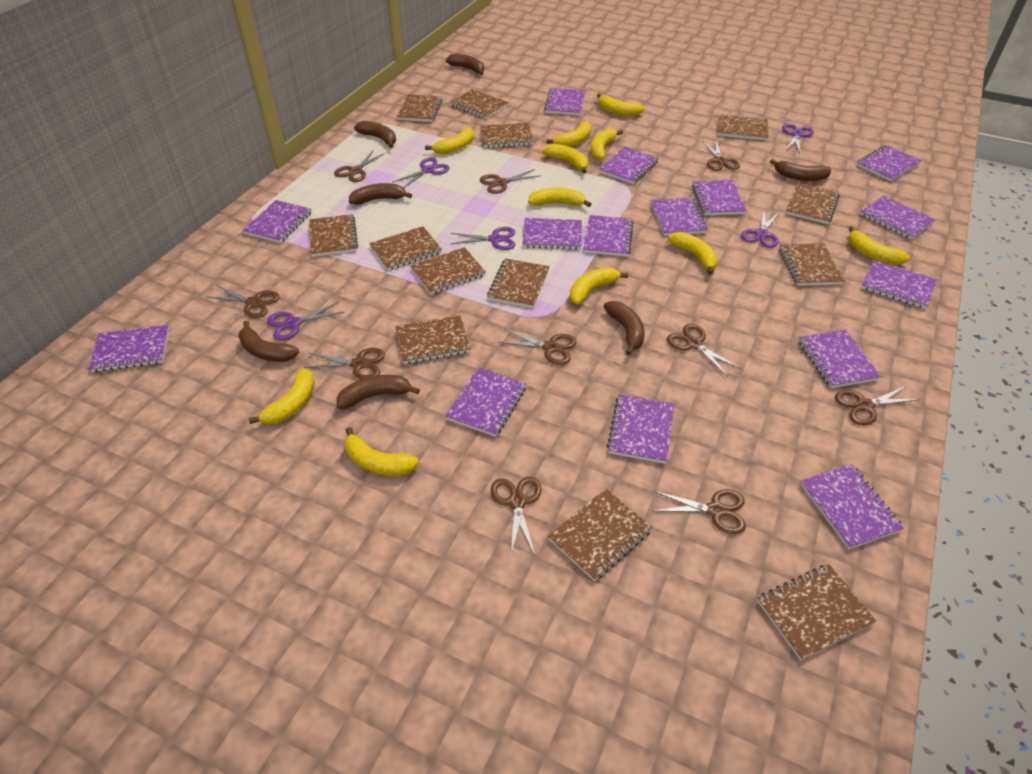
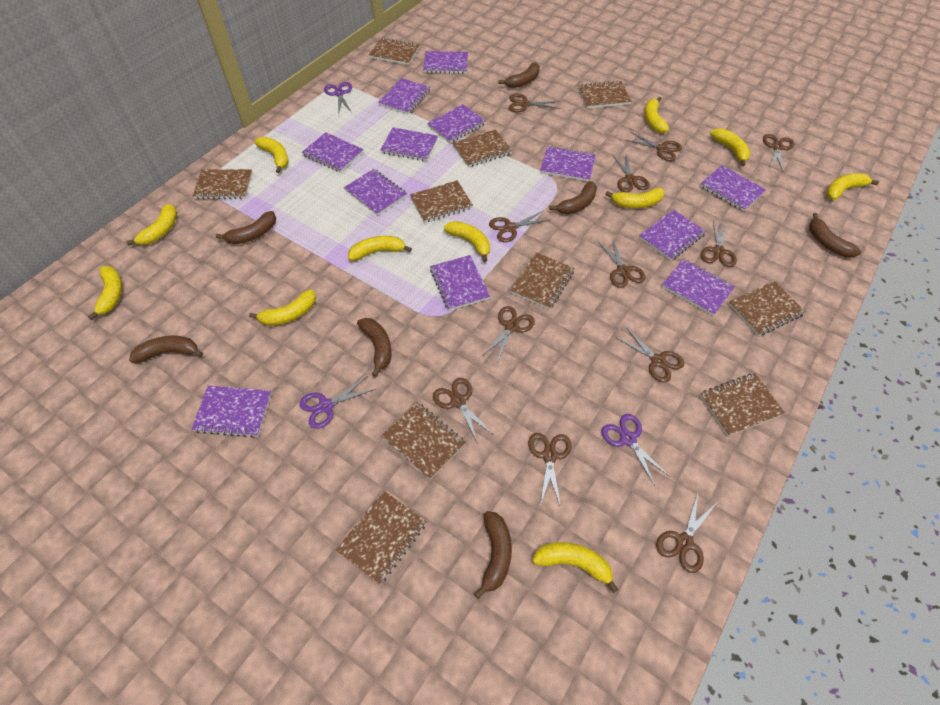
brown notebook: [309,214,358,257] [369,226,442,271] [395,315,471,364] [397,94,442,122] [410,247,486,294] [450,89,508,119] [481,123,534,148] [487,258,550,308] [548,489,653,581] [718,114,769,141] [757,564,876,660] [779,243,845,286] [786,183,840,224] = 13 -> [193,169,252,199] [336,491,427,584] [369,38,420,65] [381,402,466,480] [410,180,473,223] [453,129,512,167] [510,252,575,310] [578,80,632,109] [700,373,785,436] [729,281,806,336] = 10
brown scissors: [207,285,280,318] [304,348,385,379] [334,151,385,182] [480,169,539,194] [491,477,542,555] [498,329,577,365] [653,489,746,534] [667,324,741,377] [703,140,740,171] [835,386,921,425] = 10 -> [433,378,494,444] [482,306,535,363] [489,211,550,242] [509,94,560,112] [528,433,572,507] [598,239,646,288] [612,155,650,192] [615,327,684,382] [625,132,682,161] [656,493,716,573] [701,220,737,267] [763,134,795,171] = 12
purple notebook: [89,325,169,372] [243,200,312,243] [445,367,527,437] [522,218,582,250] [544,88,585,115] [584,215,634,257] [599,147,658,184] [607,394,674,464] [651,197,707,236] [692,180,747,215] [798,329,881,388] [800,464,904,549] [857,145,921,182] [860,196,935,240] [861,259,937,309] = 15 -> [191,386,272,438] [302,132,363,173] [344,169,407,216] [378,78,430,114] [380,127,438,161] [423,51,468,74] [427,104,486,143] [430,255,490,311] [540,146,596,181] [639,210,706,261] [662,259,735,316] [700,165,766,211] = 12
purple scissors: [267,302,344,340] [392,157,450,188] [450,227,515,250] [741,209,779,248] [782,123,814,153] = 5 -> [299,376,375,429] [324,82,352,113] [601,414,670,486] = 3

